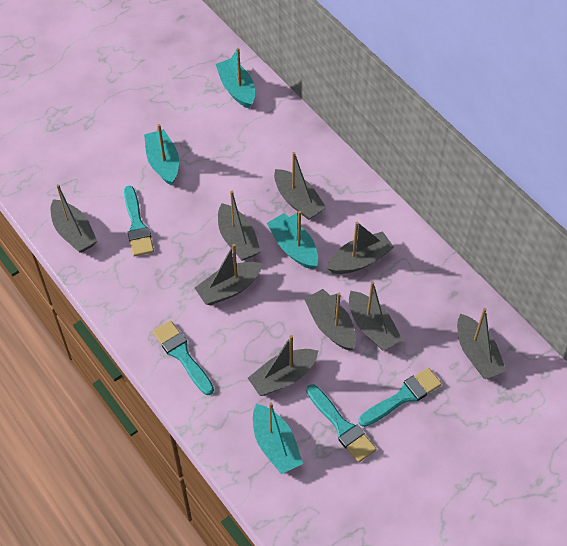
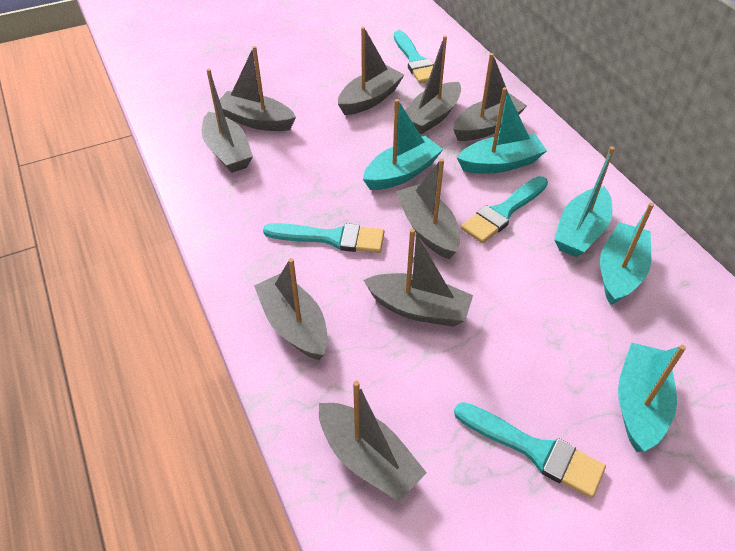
turquoise boat: [144,124,179,186] [216,48,255,109] [253,402,303,474] [267,211,318,269] = 4 -> [363,99,443,190] [457,87,547,174] [554,147,614,257] [600,203,654,305] [618,342,686,452] = 5

